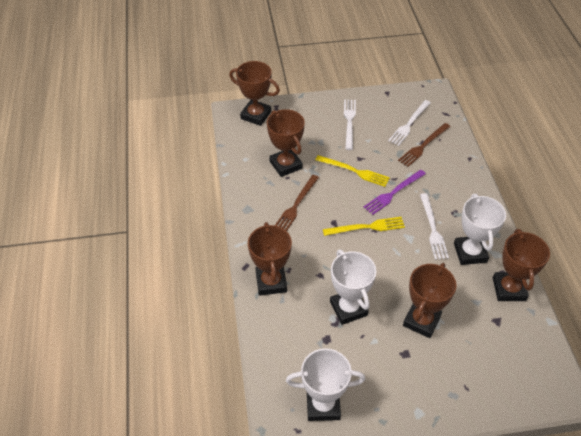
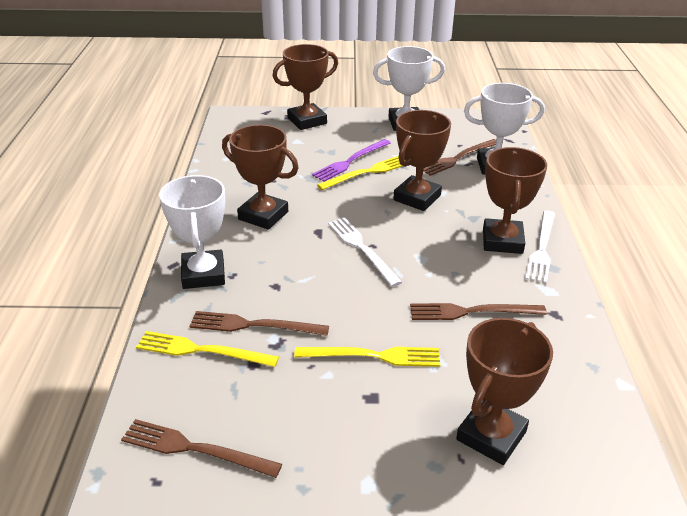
brown fork: [275,175,319,231] [398,123,451,167] = 2 -> [121,419,282,478] [190,311,329,336] [410,303,547,320] [423,139,496,176] = 4
white fork: [344,99,356,150] [388,100,431,146] [420,193,449,260] = 3 -> [328,218,402,287] [525,211,555,283] = 2
yellow fork: [315,155,390,187] [323,217,405,236] = 2 -> [136,331,279,367] [294,347,440,367] [317,156,402,190] = 3

